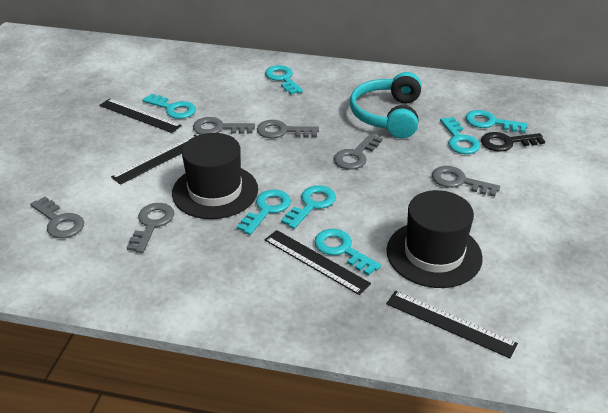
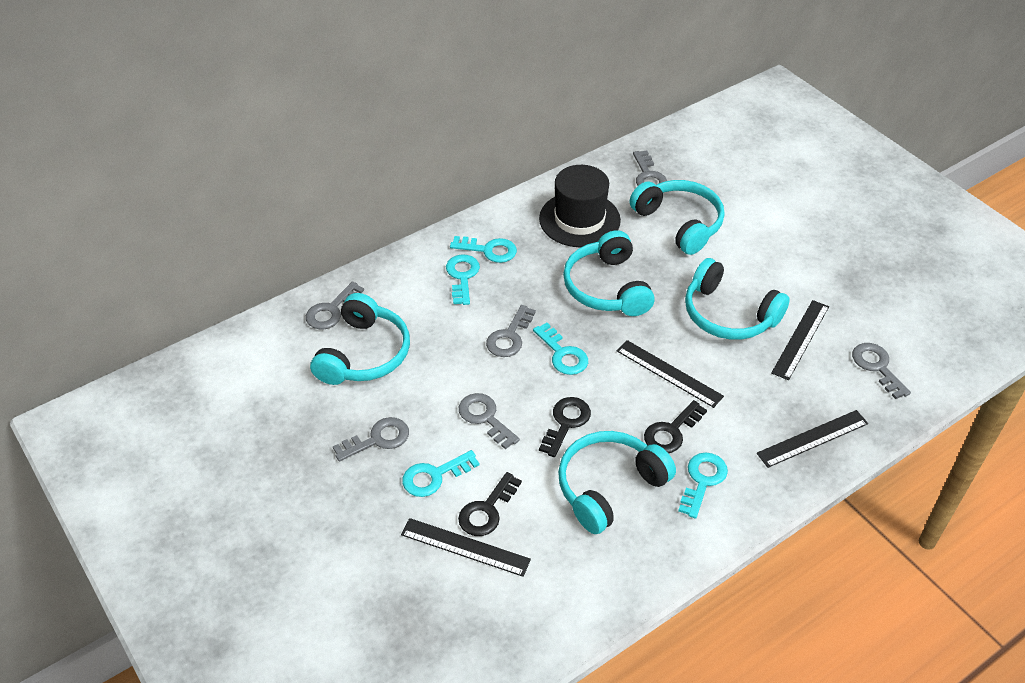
black hat: [172,133,258,219] [387,190,483,288] = 2 -> [539,165,621,248] = 1
black key: [481,132,545,152] = 1 -> [458,472,522,536] [539,397,591,457] [644,400,707,453] = 3
turquoise headphones: [350,72,421,138] = 1 -> [310,293,410,385] [558,431,676,534] [563,230,655,316] [630,180,724,255] [685,258,790,340] = 5
turquoise key: [143,94,196,119] [237,189,291,235] [265,65,303,95] [281,185,336,229] [314,229,381,276] [440,117,480,154] [465,110,528,133] = 7 -> [402,450,479,497] [446,255,480,305] [450,236,517,263] [533,323,588,375] [678,453,728,518] = 5

